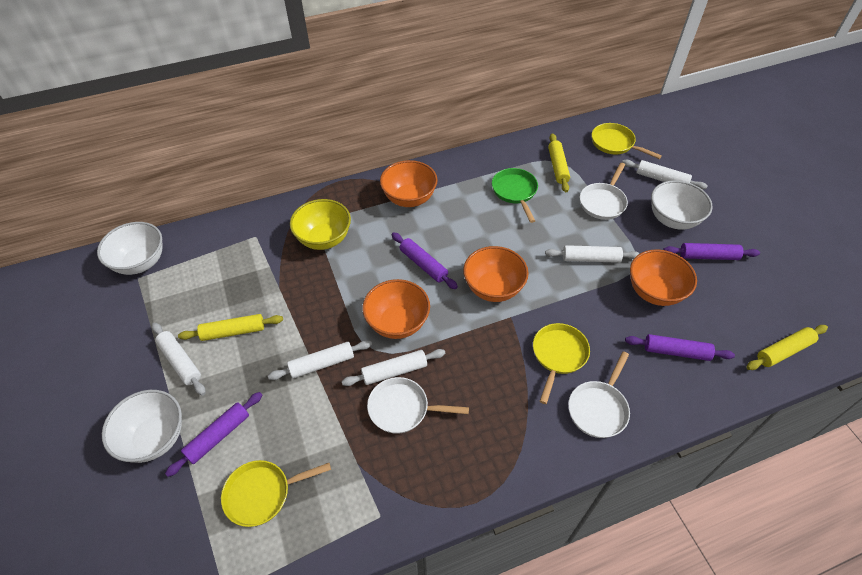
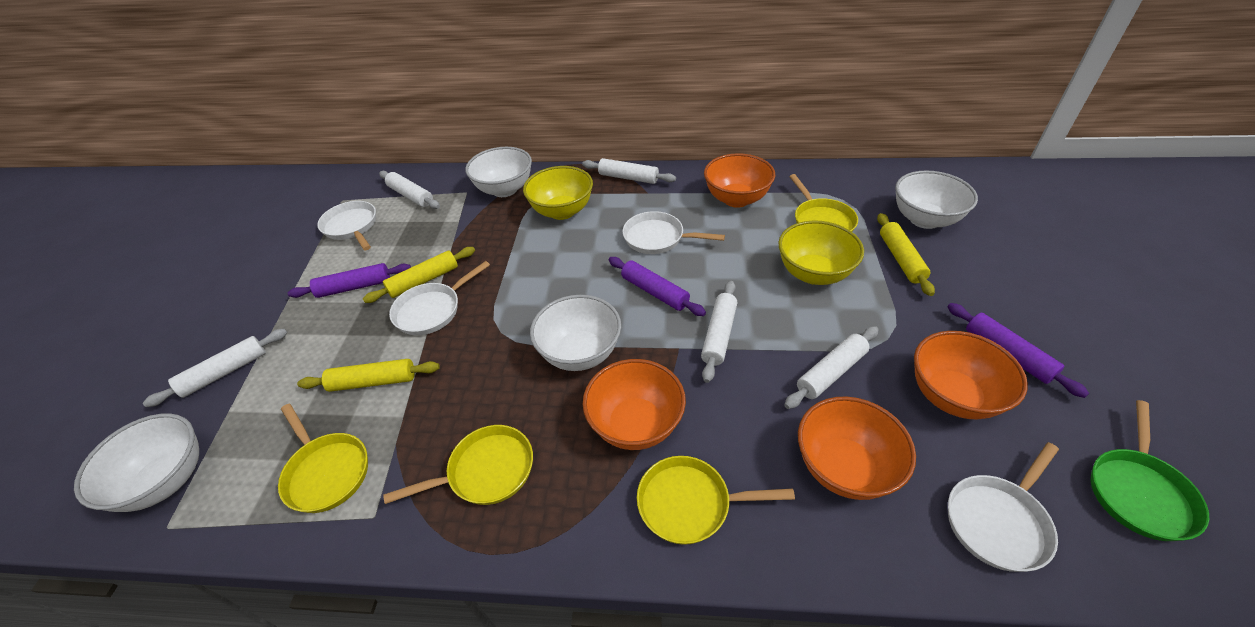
purple rolling pin: [165,392,262,477] [391,232,458,289] [625,334,735,361] [663,243,760,260] = 4 -> [288,263,411,298] [609,257,706,316] [947,303,1089,398] = 3
white bowl: [97,222,163,275] [102,390,182,463] [651,180,713,229] = 3 -> [74,413,199,512] [465,147,532,197] [530,295,621,371] [895,171,978,229] = 4
white pan: [367,377,469,434] [568,351,630,438] [580,163,628,220] = 3 -> [317,201,376,250] [389,261,490,335] [622,211,725,254] [948,442,1059,572] = 4
yellow bowl: [290,199,351,250] = 1 -> [523,166,593,220] [778,221,864,285] = 2
yellow pan: [221,460,331,527] [533,323,590,404] [592,123,662,159] = 3 -> [278,404,368,513] [383,425,533,505] [637,456,795,545] [789,174,858,232] = 4

